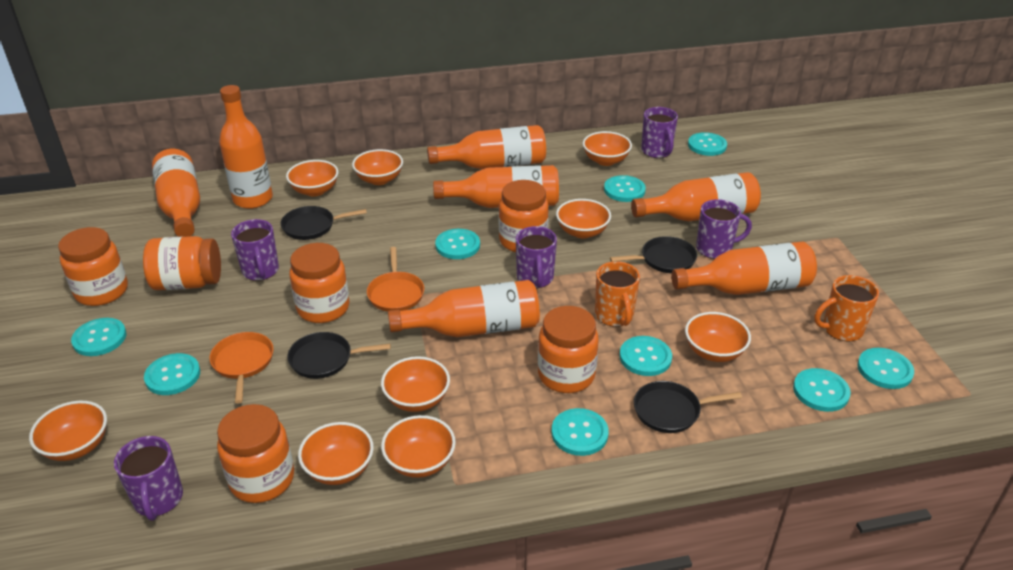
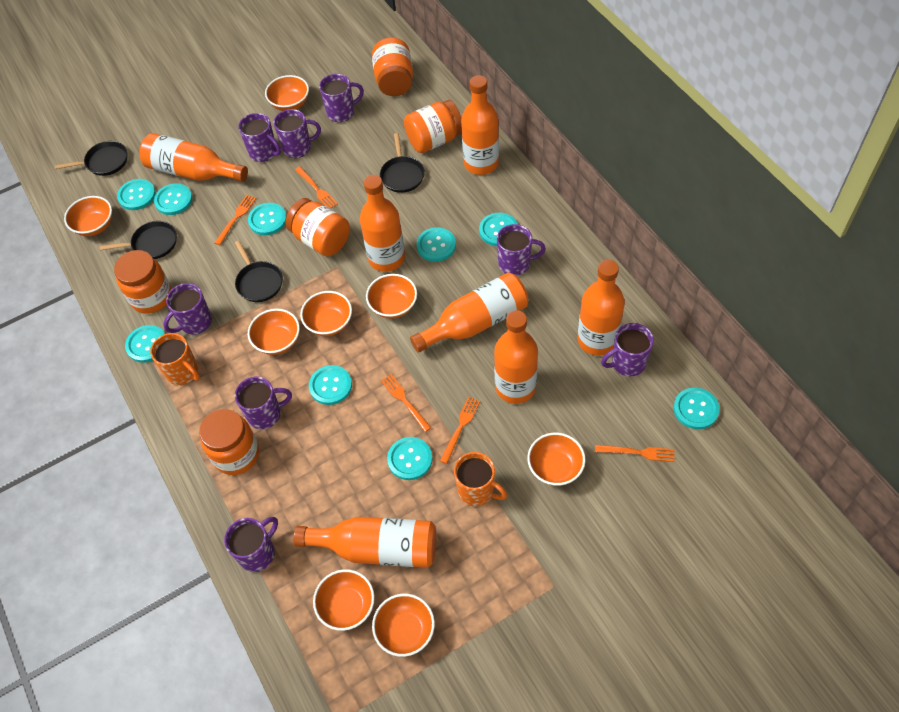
orange bowl: [29,401,107,461] [286,160,338,196] [298,422,374,485] [352,149,403,185] [381,356,450,412] [381,415,456,478] [556,199,611,239] [583,131,632,166] [685,312,751,362] = 9 -> [64,196,112,236] [248,309,300,355] [265,75,309,111] [300,291,352,336] [313,569,375,631] [366,274,417,319] [372,594,435,657] [527,433,586,486] = 8
orange fork: none = 0 -> [215,195,256,245] [295,167,338,208] [381,374,431,432] [440,397,480,464] [595,445,675,462] = 5
orange jar: [58,227,128,306] [143,236,221,290] [217,404,294,503] [289,243,349,323] [499,180,549,252] [538,306,599,393] = 6 -> [114,250,172,314] [199,409,259,475] [286,198,350,256] [372,38,413,96] [404,100,462,153] = 5
orange pan: [209,332,274,404] [367,247,424,312] = 2 -> none = 0
purple mug: [114,436,183,521] [231,219,279,281] [516,226,557,288] [641,107,678,158] [696,199,752,259] = 5 -> [163,283,212,335] [224,517,278,572] [235,376,292,429] [238,113,281,162] [274,109,321,158] [319,74,364,122] [497,224,546,276] [601,323,654,376] = 8

